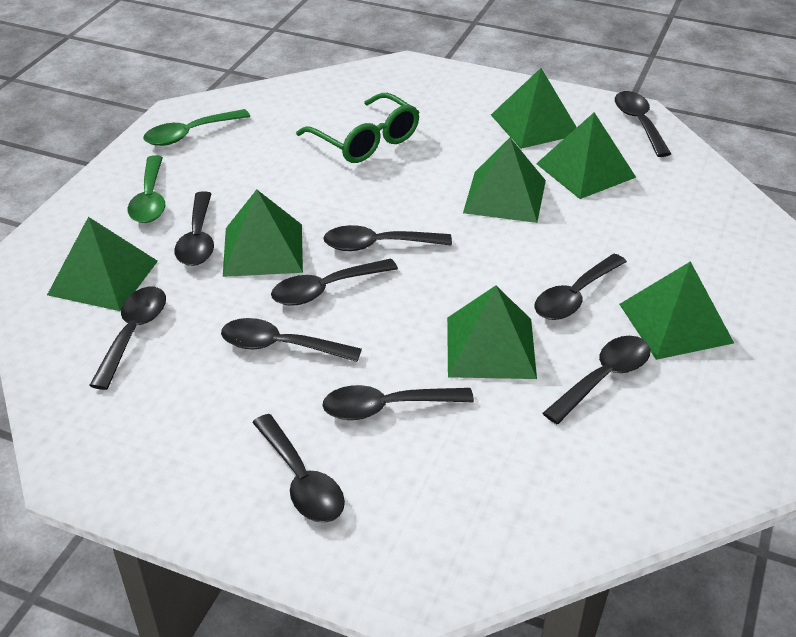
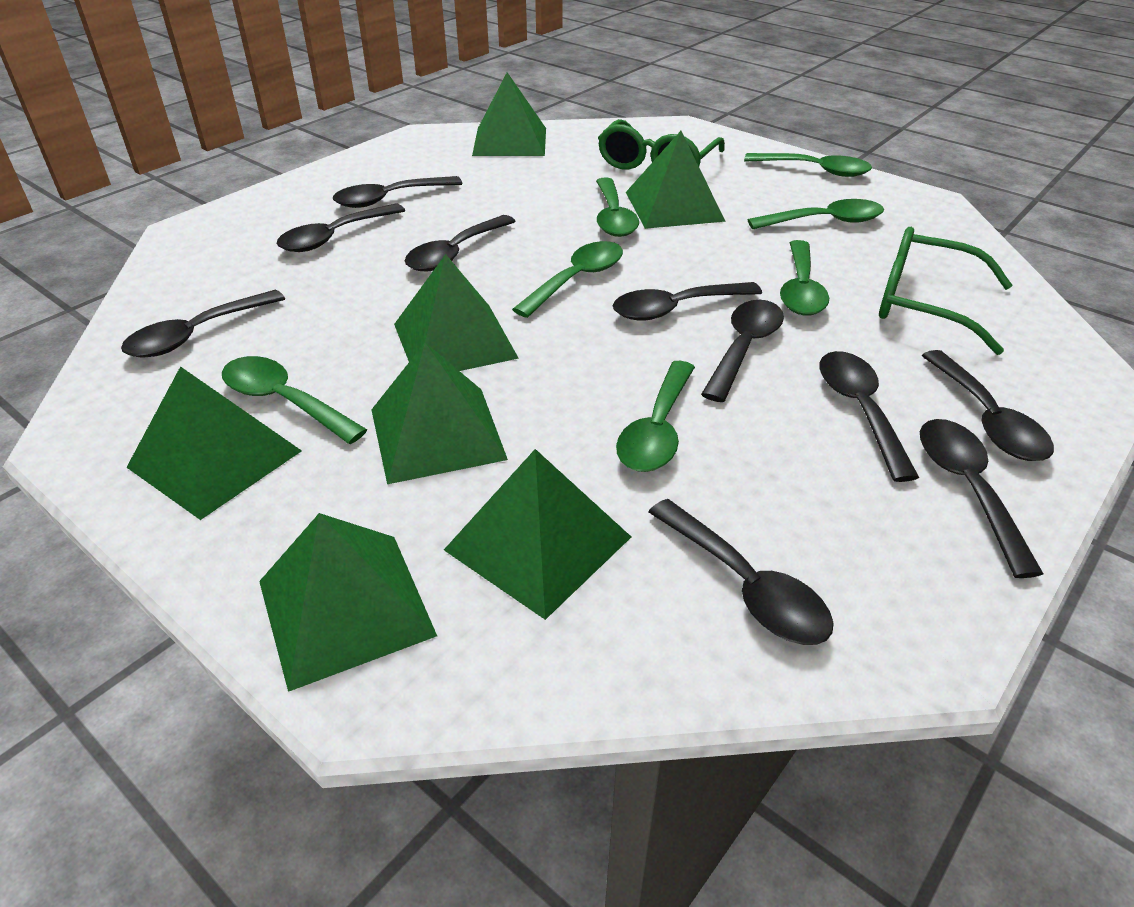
green glasses: [296,93,420,163] = 1 -> [598,119,725,170] [879,227,1012,355] = 2
green spoon: [128,155,165,223] [143,109,250,146] = 2 -> [222,356,367,444] [512,241,623,318] [596,178,639,237] [616,361,695,472] [744,153,872,177] [748,199,884,229] [780,240,829,316] = 7

